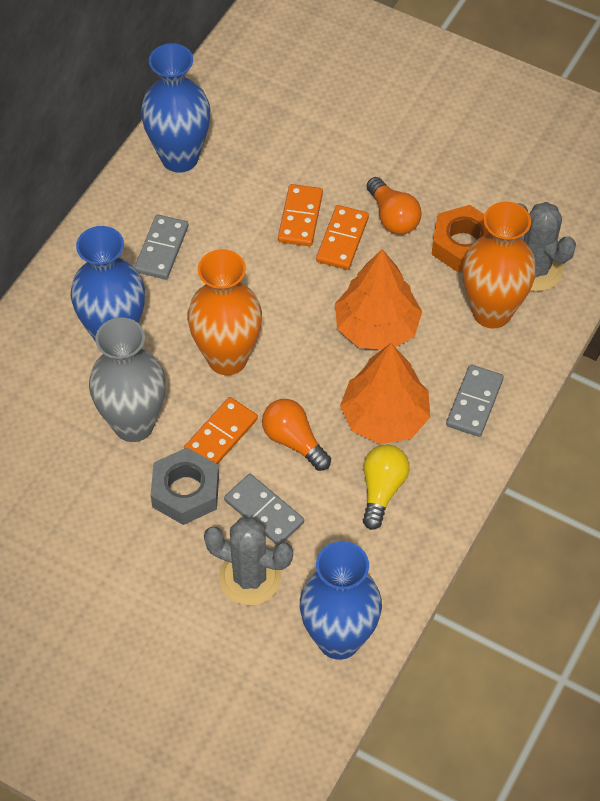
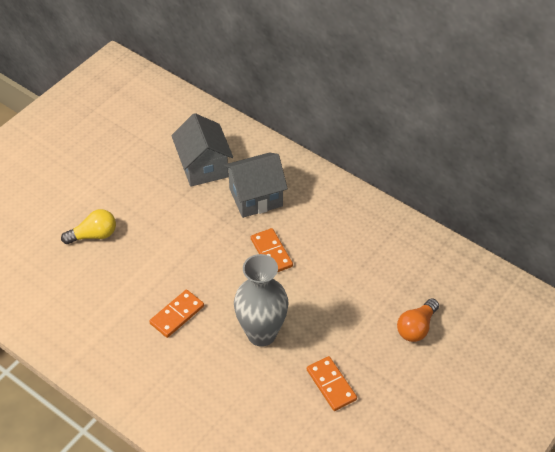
blue vase: [71,226,145,342] [141,43,210,173] [300,541,382,660] = 3 -> none = 0
grey cactus: [204,518,293,605] [518,202,576,291] = 2 -> none = 0
grey domino: [134,215,189,279] [224,474,304,545] [446,365,504,437] = 3 -> none = 0
grey house: none = 0 -> [171,113,233,187] [224,152,288,218] = 2
grey nut: [151,448,219,525] = 1 -> none = 0
orange light bulb: [262,399,331,471] [366,177,422,234] = 2 -> [397,298,439,342] = 1
orange nut: [431,205,490,273] = 1 -> none = 0
orange tree: [335,249,422,350] [340,343,430,444] = 2 -> none = 0
orange vase: [187,249,262,375] [463,201,536,329] = 2 -> none = 0

